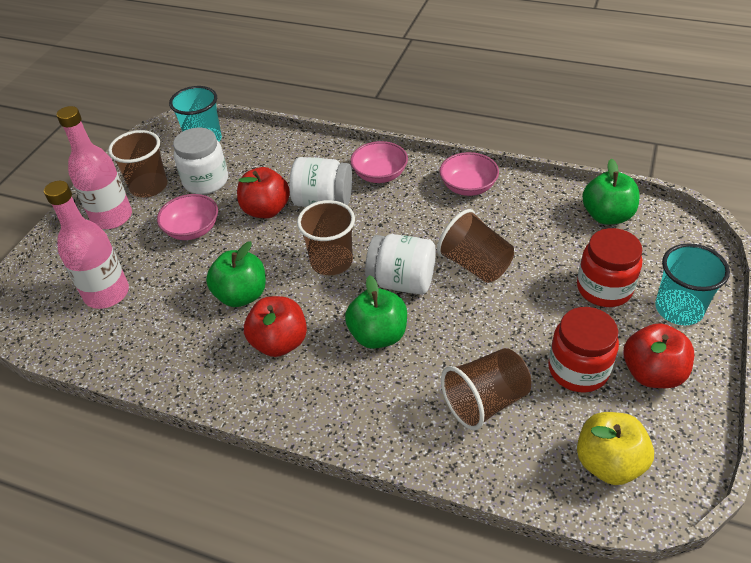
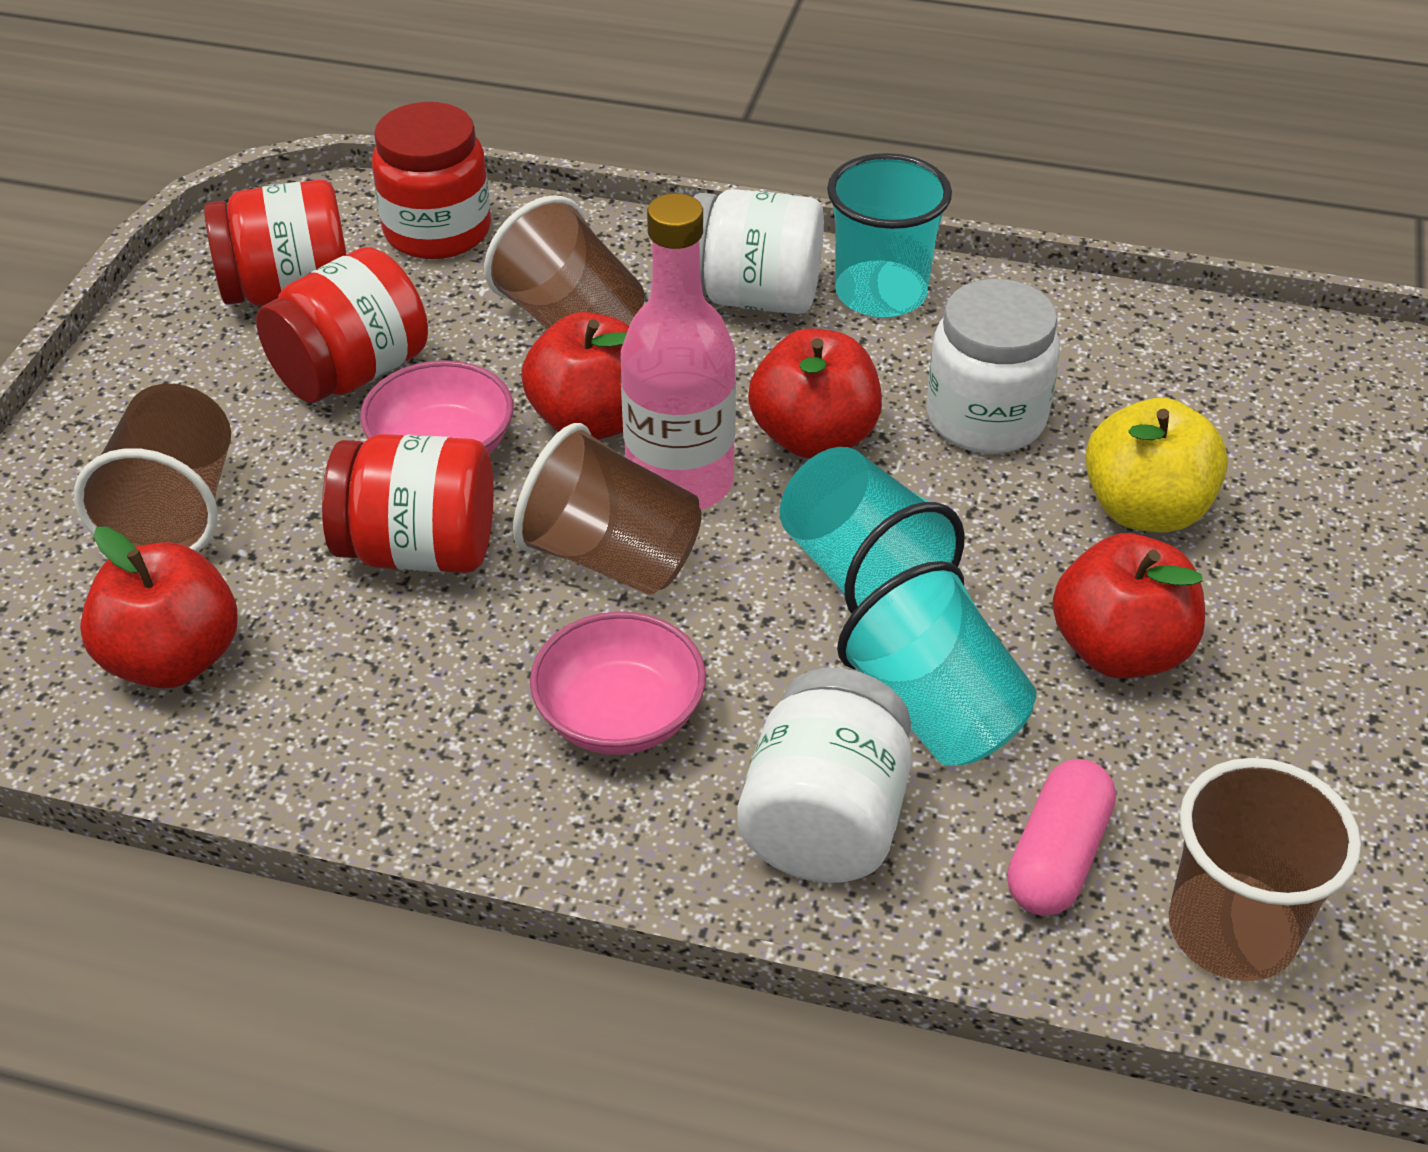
green apple: [206,241,266,307] [345,275,407,349] [582,159,640,225] = 3 -> none = 0
pink bottle: [44,181,129,309] [57,106,132,229] = 2 -> [621,193,736,510] = 1
pink bowl: [157,194,218,240] [350,141,408,183] [440,152,499,196] = 3 -> [360,360,513,454] [530,612,706,755] = 2
pink capsule: none = 0 -> [1007,759,1116,916] = 1
red apple: [237,167,290,218] [244,296,307,357] [624,323,694,388] = 3 -> [80,526,238,688] [521,312,629,440] [748,328,882,458] [1052,533,1205,678] = 4
red jar: [548,307,619,393] [577,228,642,307] = 2 -> [204,179,347,306] [256,247,428,403] [322,434,494,573] [372,102,491,259] = 4
turquoise cup: [169,86,222,142] [655,243,730,325] = 2 -> [780,447,965,614] [827,153,952,317] [837,561,1036,765] = 3

